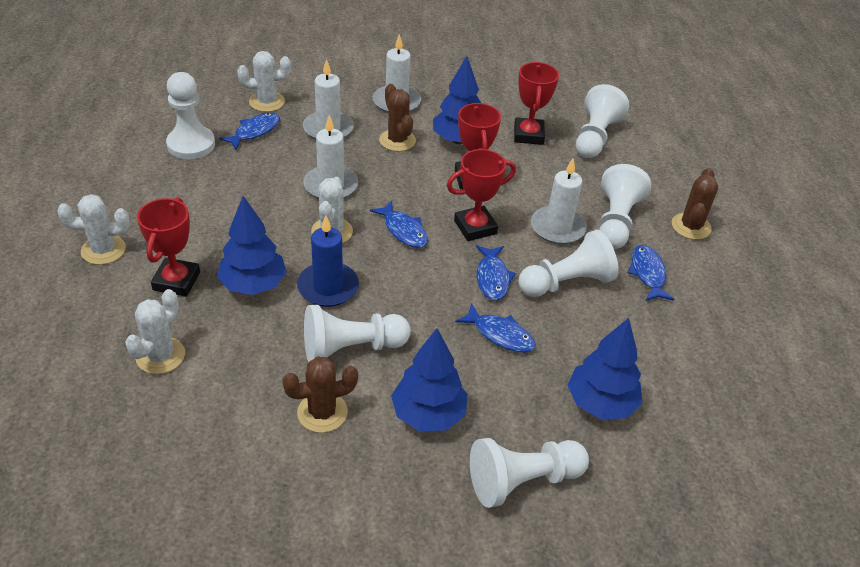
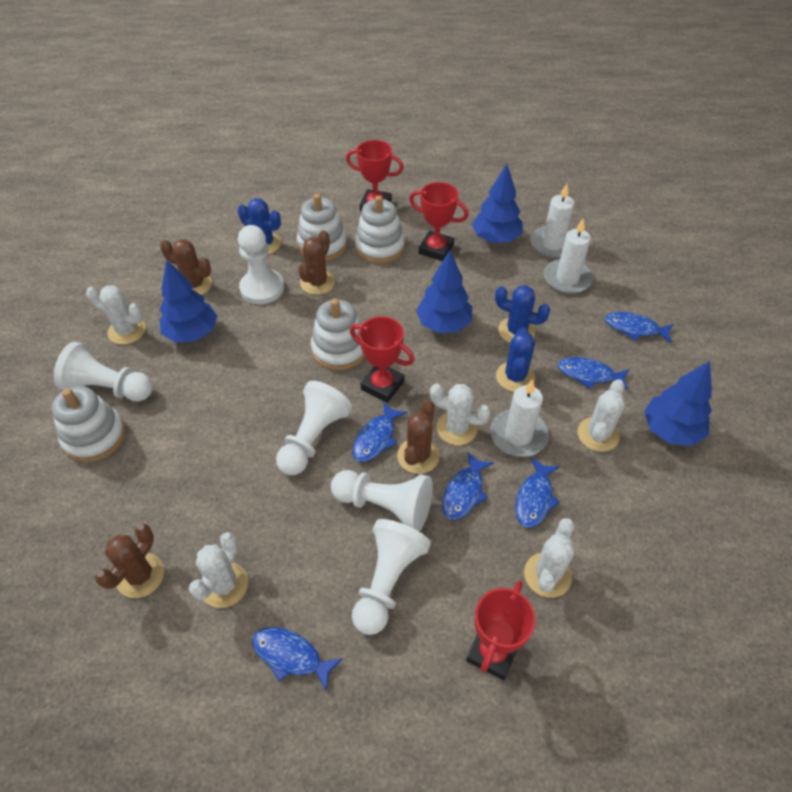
blue cactus: none = 0 -> [238,198,281,254] [495,285,550,343] [496,327,535,392] = 3
blue candle: [297,215,359,307] = 1 -> none = 0
blue fish: [219,113,280,150] [370,201,428,248] [455,303,536,353] [476,245,516,301] [627,245,674,301] = 5 -> [252,627,343,692] [353,401,407,462] [442,452,494,520] [515,457,560,528] [558,357,630,390] [605,312,674,343] = 6
brown cactus: [282,356,358,433] [379,84,416,151] [672,168,718,240] = 3 -> [95,524,164,598] [160,239,212,295] [298,230,335,295] [397,400,440,474] = 4
white cactus: [57,194,130,265] [125,289,185,374] [237,51,291,112] [311,177,353,243] = 4 -> [86,285,146,345] [189,532,248,608] [430,383,491,445] [524,518,574,598] [577,379,625,452] = 5
white candle: [303,59,354,140] [303,115,358,199] [373,34,421,113] [531,158,587,245] = 4 -> [490,379,549,457] [530,184,574,258] [544,218,593,294] = 3
white pawn: [166,72,215,159] [304,305,411,362] [470,438,589,508] [518,230,619,297] [576,84,629,158] [599,164,651,249] = 6 -> [54,342,153,401] [238,225,284,304] [276,381,352,475] [331,470,433,532] [352,519,431,635] = 5
white stacking toy: none = 0 -> [51,386,126,462] [297,194,347,261] [311,299,365,370] [355,195,405,263] = 4

